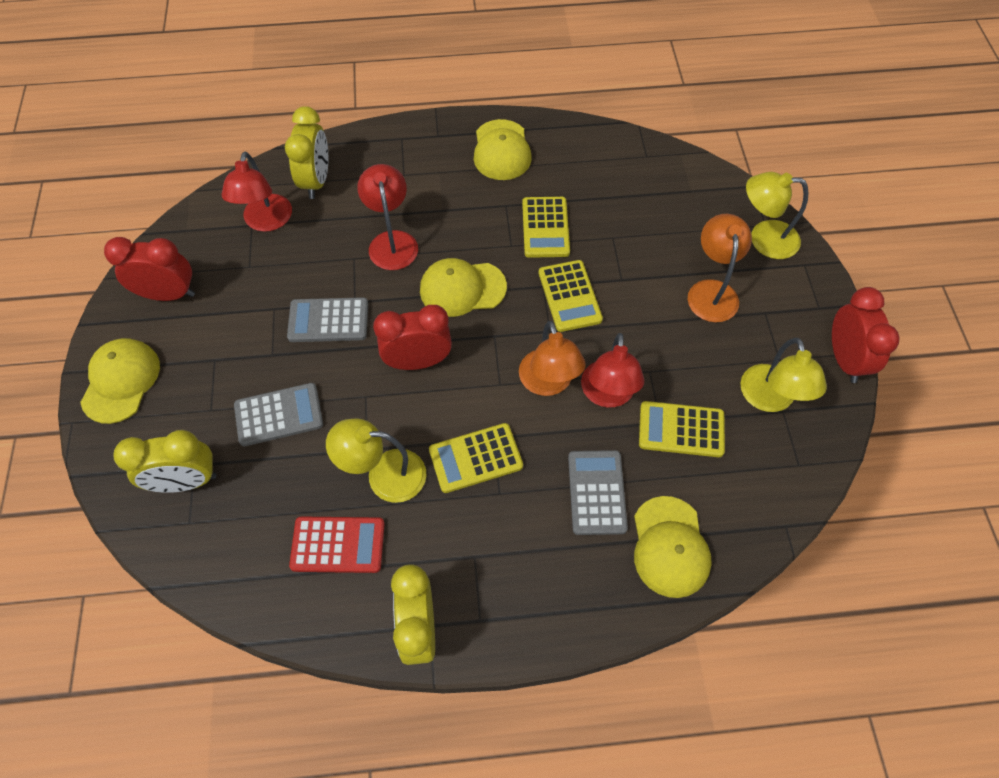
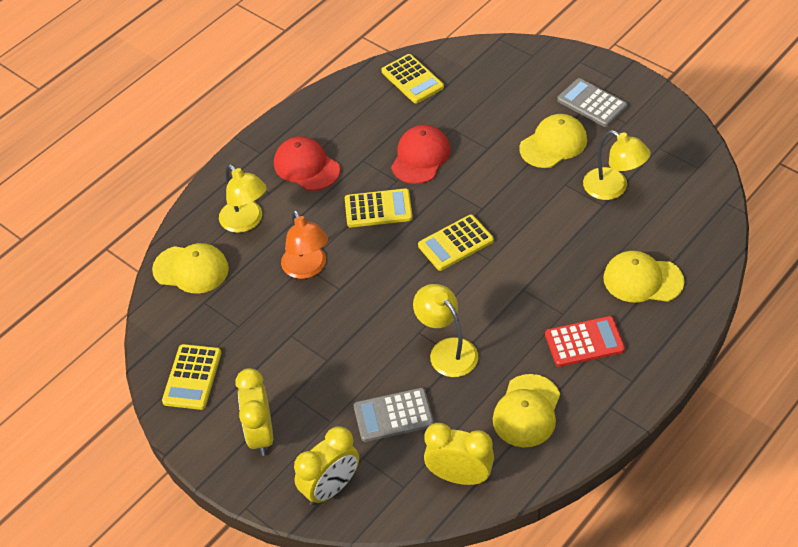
grey calculator: [234,383,323,446] [287,297,368,342] [568,450,628,535] = 3 -> [354,388,434,442] [557,78,628,127] = 2
orange lamp: [519,321,586,396] [688,214,752,322] = 2 -> [281,210,328,279] = 1
red cap: none = 0 -> [274,136,340,191] [391,125,451,184] = 2
red clock: [104,237,195,301] [373,305,452,370] [832,287,900,383] = 3 -> none = 0
red lamp: [222,152,292,232] [357,164,418,270] [581,333,644,408] = 3 -> none = 0

